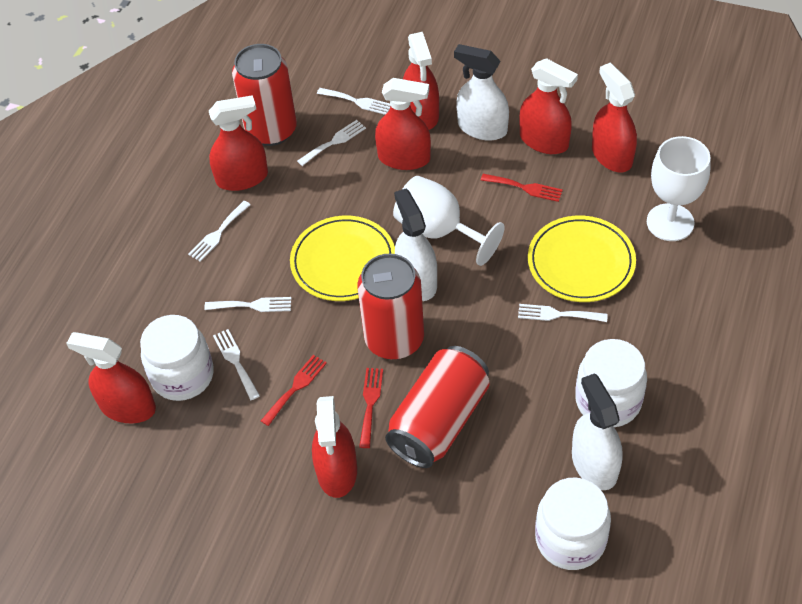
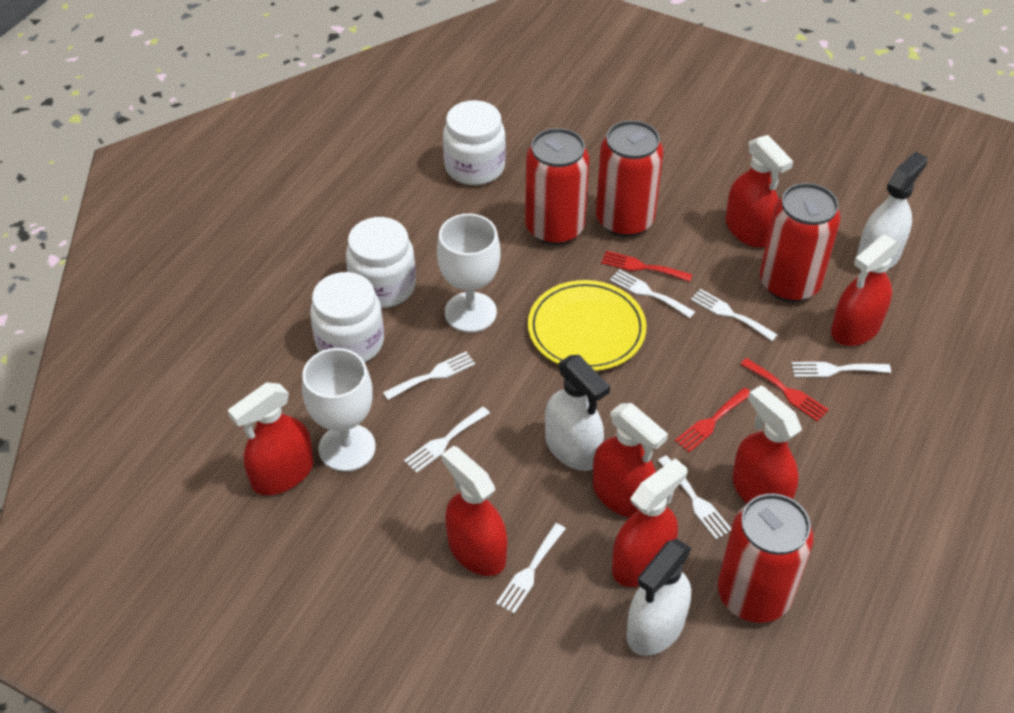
red can: [232,44,297,146] [357,253,424,359] [385,346,490,468] = 3 -> [525,128,589,245] [596,120,664,237] [718,494,814,623] [760,183,841,302] = 4
white fork: [188,201,250,262] [204,297,291,312] [213,329,260,400] [297,120,366,166] [317,88,391,115] [518,304,608,322] = 6 -> [383,352,475,400] [404,407,490,473] [496,523,566,614] [610,269,695,318] [658,455,731,539] [691,289,778,341] [792,362,891,377] = 7
yellow plate: [290,216,395,301] [528,216,636,302] = 2 -> [528,280,646,371] = 1

